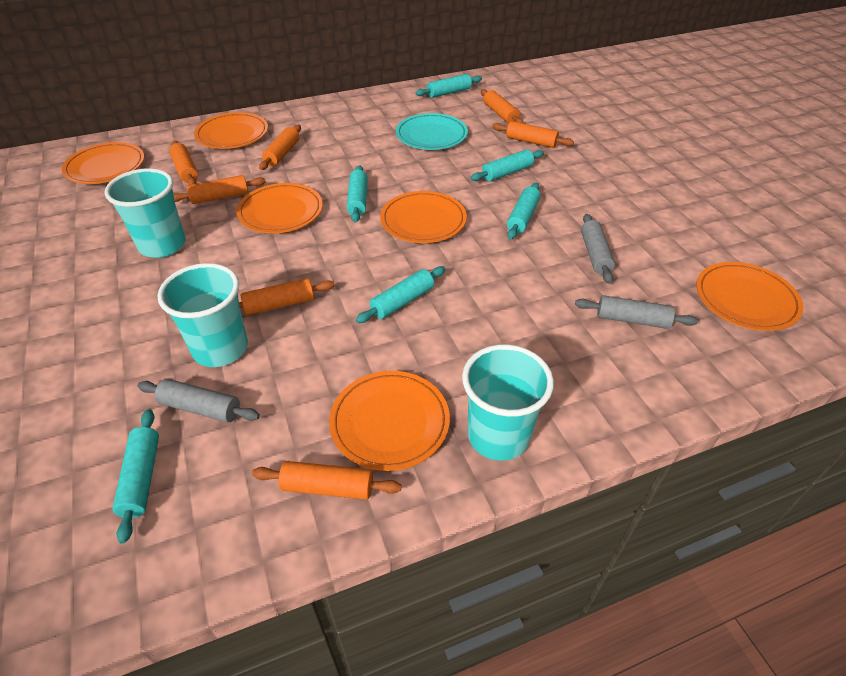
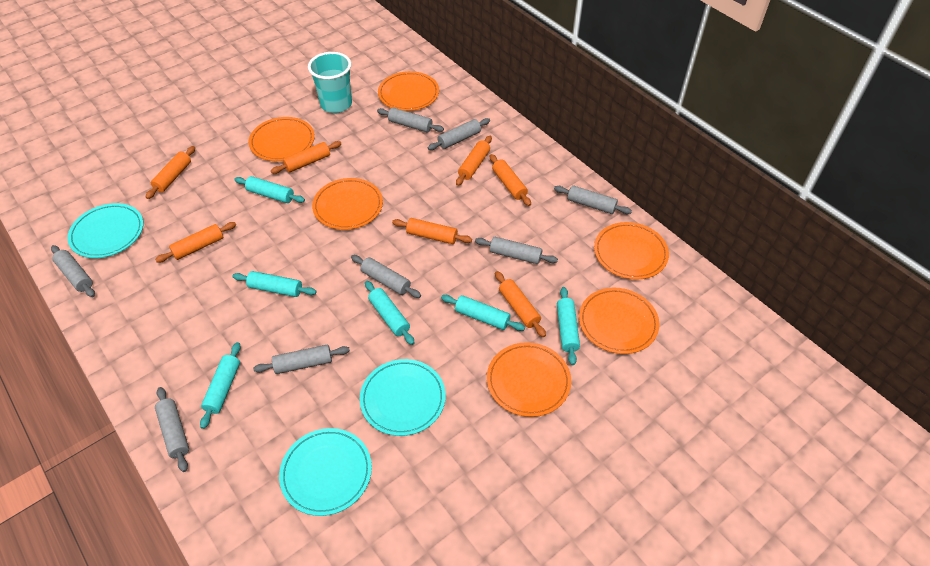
grey rolling pin: [137,379,260,422] [575,295,698,329] [581,214,615,283] = 3 -> [51,245,95,297] [155,387,189,472] [253,345,350,374] [351,255,421,298] [377,108,444,132] [428,118,490,150] [475,237,558,264] [554,185,632,214] = 8
turquoise cup: [104,168,185,258] [157,263,248,367] [462,344,554,461] = 3 -> [308,52,352,113] = 1
turquoise plate: [396,113,468,150] = 1 -> [67,203,143,258] [279,428,372,516] [360,359,446,436] = 3

